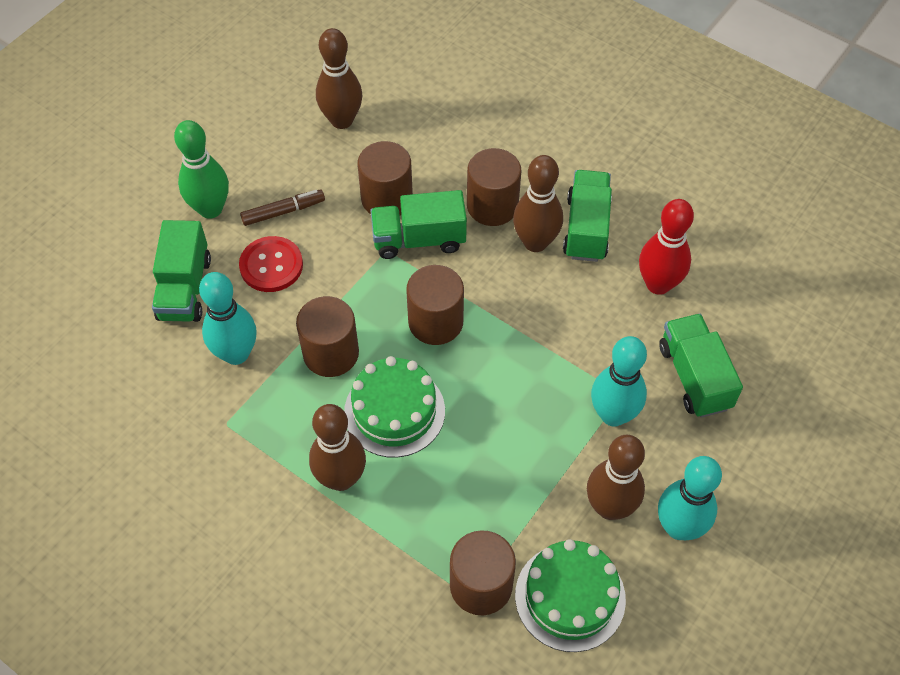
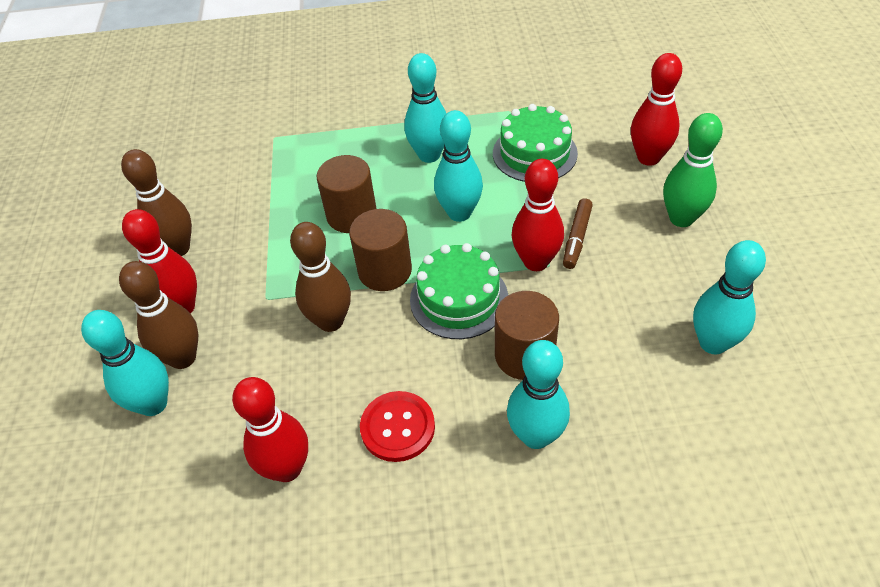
brown bowling pin: [309,404,366,491] [316,28,362,129] [513,155,563,252] [587,435,645,520] = 4 -> [119,261,199,369] [121,149,192,256] [290,222,351,332] = 3
brown cylinder: [296,296,359,377] [357,141,413,215] [406,265,464,345] [450,530,516,615] [467,148,521,226] = 5 -> [316,155,377,233] [349,209,412,291] [495,291,559,380] = 3
green truck: [152,220,211,322] [370,190,467,259] [563,170,612,262] [659,314,743,418] = 4 -> none = 0
red bowling pin: [639,199,694,295] = 1 -> [122,209,197,314] [232,377,308,482] [512,159,564,271] [631,53,682,166] = 4
turquoise bowling pin: [199,272,256,365] [591,336,647,426] [658,456,722,540] = 3 -> [81,310,169,416] [404,53,446,163] [434,110,483,222] [507,340,570,449] [693,240,766,354] = 5

